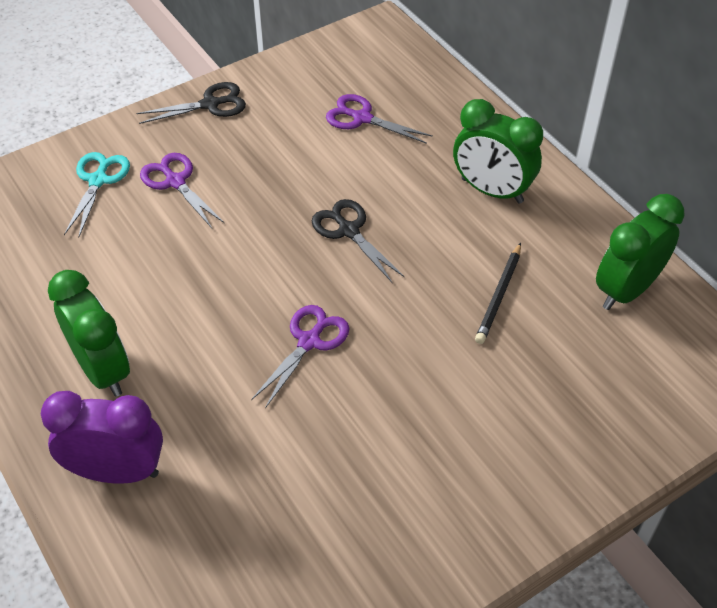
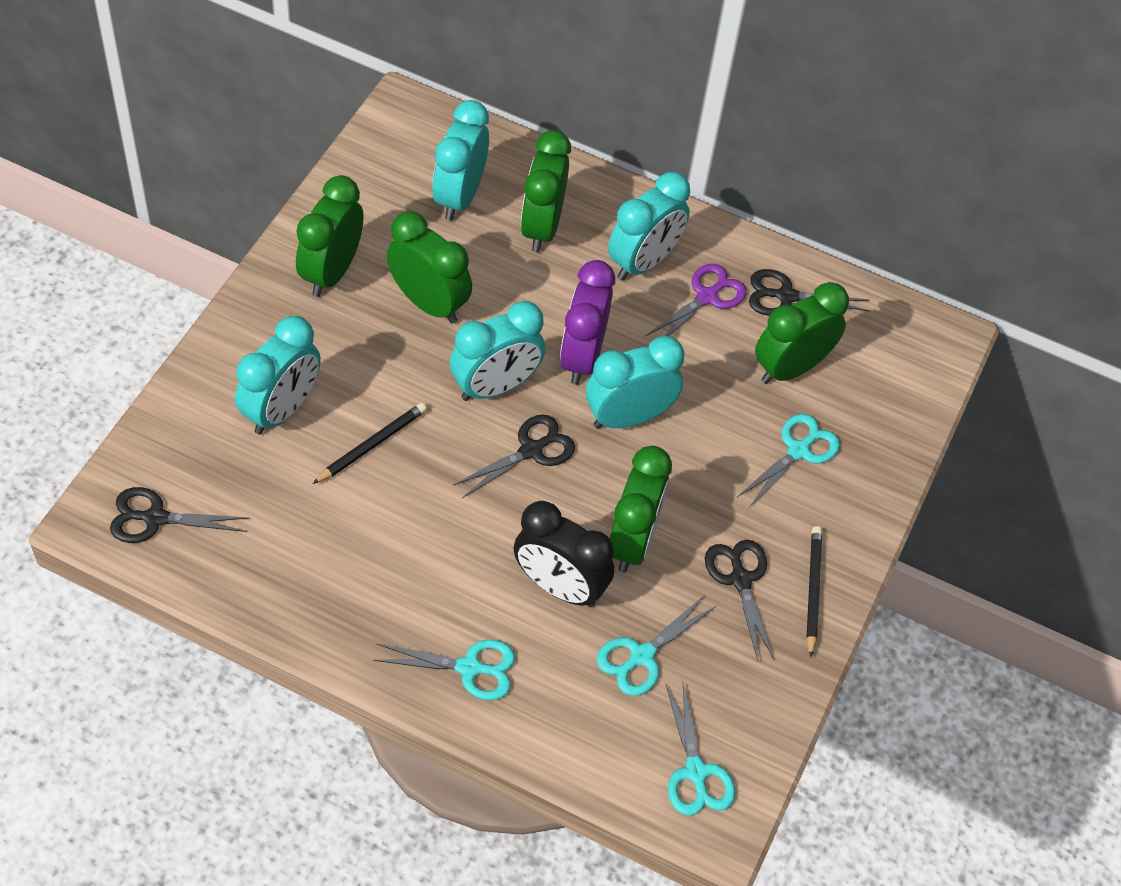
black clock: none = 0 -> [514,501,614,607] = 1
black pencil: [475,243,521,344] = 1 -> [313,403,427,484] [806,526,822,657] = 2
black scissors: [136,82,246,124] [312,199,405,282] = 2 -> [110,487,249,543] [454,415,575,498] [705,540,774,661] [749,269,869,316] = 4
green clock: [48,270,130,397] [453,99,543,204] [596,194,685,310] = 3 -> [296,175,364,297] [387,212,472,324] [521,130,571,252] [610,446,672,573] [755,282,849,384] = 5
purple scissors: [140,153,225,228] [251,305,350,408] [326,94,433,144] = 3 -> [645,264,747,336] = 1
turquoise clock: none = 0 -> [235,316,321,435] [432,100,489,221] [450,301,545,401] [586,336,685,429] [608,172,690,281] = 5
turquoise scissors: [64,152,130,238] = 1 -> [373,640,515,700] [597,596,716,696] [666,683,736,816] [737,414,840,508] = 4

